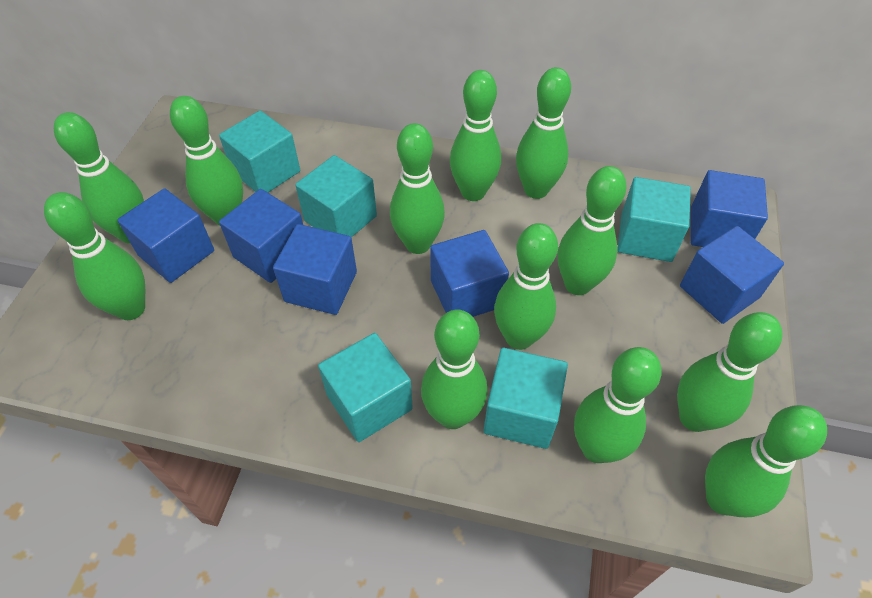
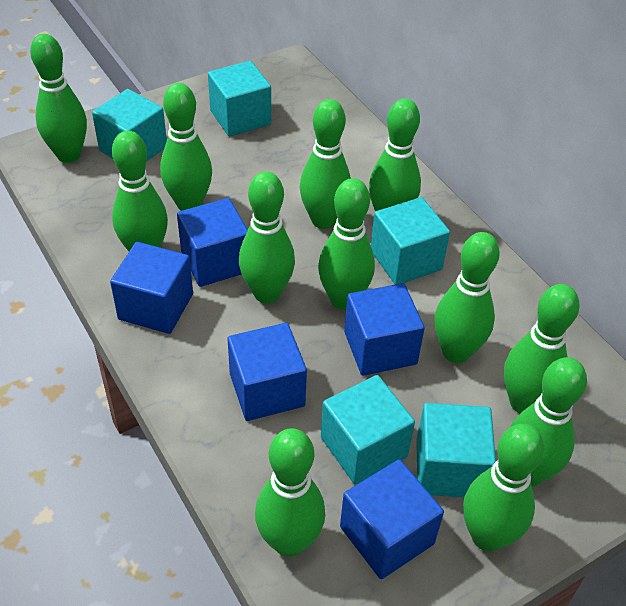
blue cube: [117,188,214,283] [219,189,303,283] [273,224,357,315] [430,230,509,317] [680,226,784,324] [691,170,768,247] = 6 -> [110,242,193,334] [177,198,248,287] [227,323,307,421] [340,459,444,579] [344,283,425,376] = 5

